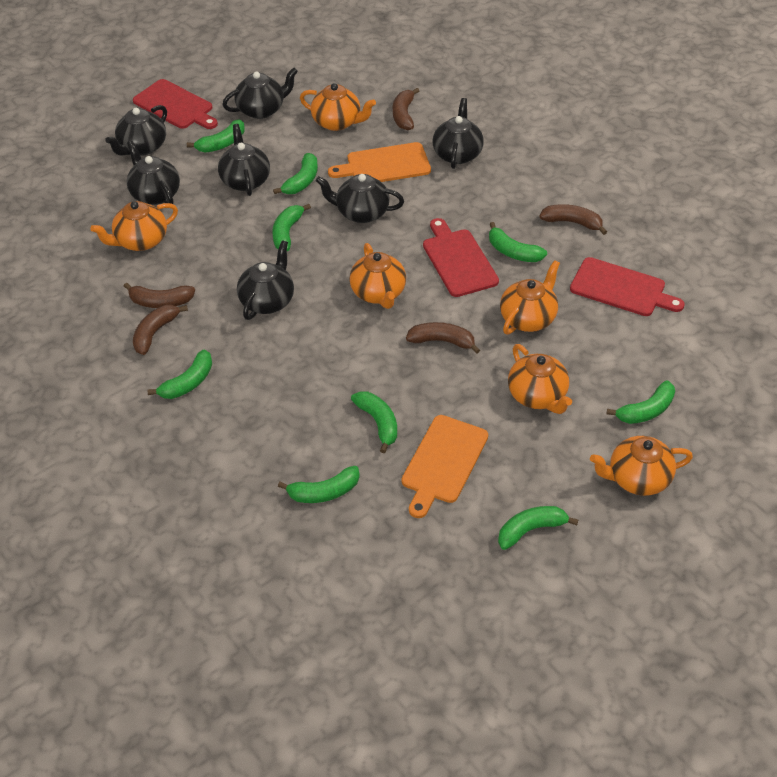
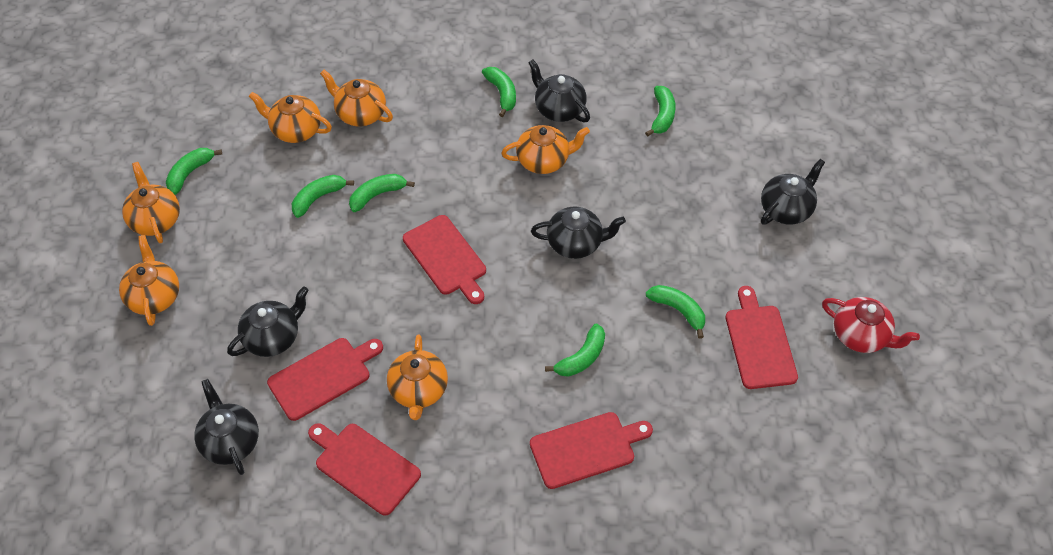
black teapot: [105,105,167,156] [127,141,180,205] [218,124,270,196] [223,68,298,119] [237,240,294,320] [316,174,404,223] [433,98,484,169] = 7 -> [194,379,259,475] [227,286,309,357] [528,59,590,122] [531,206,626,259] [761,159,825,225] = 5
brown banana: [124,282,195,308] [133,305,188,355] [393,88,419,130] [406,322,480,354] [539,204,607,235] = 5 -> none = 0
green banana: [148,350,212,399] [187,119,245,153] [272,204,311,251] [273,153,318,194] [278,466,360,503] [351,391,397,453] [489,222,547,262] [498,506,578,550] [607,380,675,424] = 9 -> [166,148,222,195] [292,175,354,218] [349,174,415,212] [482,67,516,117] [545,323,605,377] [645,86,676,137] [646,285,705,339] = 7
orange cutting board: [328,142,431,182] [401,415,488,518] = 2 -> none = 0
red cutting board: [133,79,218,129] [423,218,499,297] [570,257,685,316] = 3 -> [267,338,383,421] [308,423,421,515] [403,215,486,304] [530,412,653,489] [725,286,798,389] = 5
red teapot: none = 0 -> [822,297,920,353] = 1

